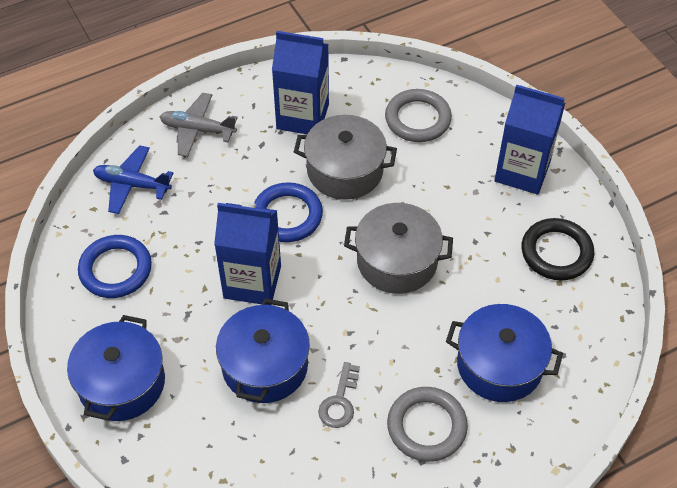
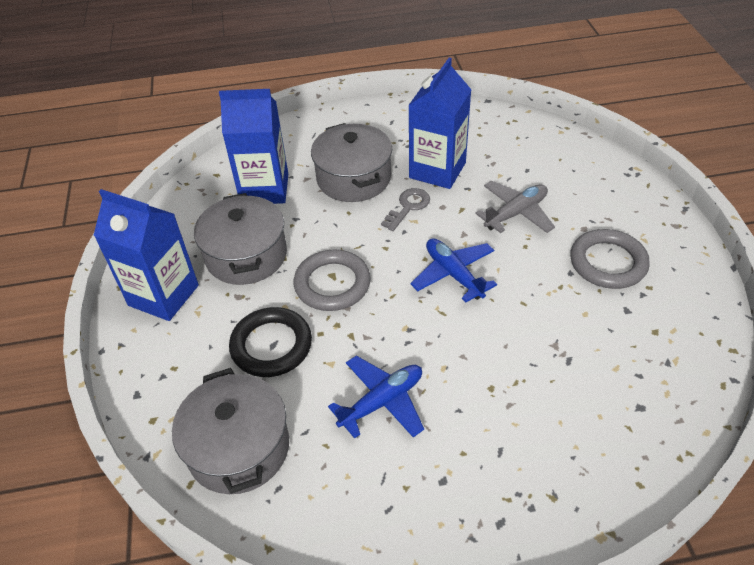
blue plane: [93,145,173,214] = 1 -> [328,356,424,439] [410,238,497,303] = 2
blue pot: [67,315,165,421] [216,298,310,403] [446,304,563,402] = 3 -> none = 0
blue ring: [78,235,152,298] [254,182,323,242] = 2 -> none = 0
grey pot: [294,115,397,200] [344,203,453,294] = 2 -> [172,368,289,494] [194,193,287,285] [311,123,392,202] = 3

